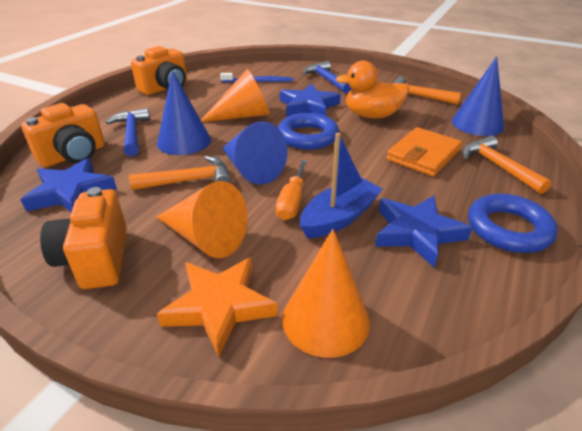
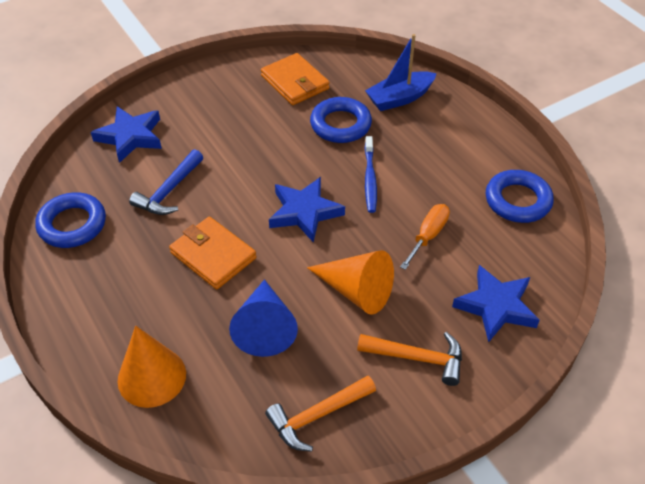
blue cone: [157,71,211,155] [222,121,288,185] [452,56,504,136] = 3 -> [229,279,298,357] = 1
blue hammer: [106,108,150,156] [302,61,352,94] = 2 -> [129,149,203,215] = 1
blue ring: [278,113,339,150] [468,194,558,253] = 2 -> [35,192,106,248] [310,97,372,143] [486,170,554,223] = 3
orange camera: [21,103,105,167] [40,187,127,289] [131,46,187,95] = 3 -> none = 0
orange cone: [156,181,248,258] [201,69,270,122] [282,229,370,358] = 3 -> [117,326,186,408] [307,250,394,315] = 2
orange duck: [336,61,409,118] = 1 -> none = 0
orange hammer: [129,156,231,190] [393,76,462,105] [462,136,552,194] = 3 -> [265,375,376,452] [357,332,462,386] = 2
orange star: [157,257,277,357] = 1 -> none = 0
orange wallet: [386,127,462,176] = 1 -> [169,217,256,289] [261,53,330,105] = 2

